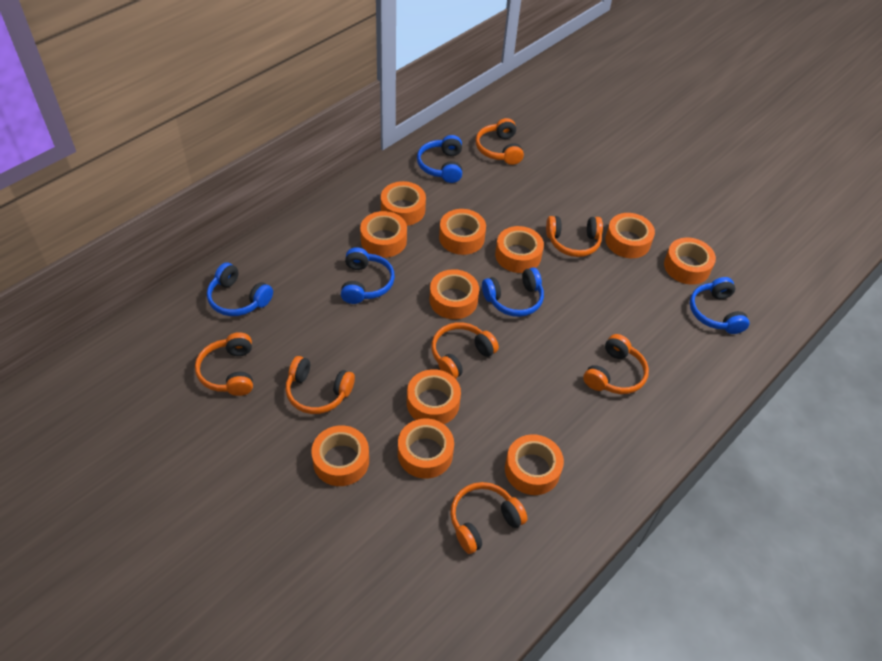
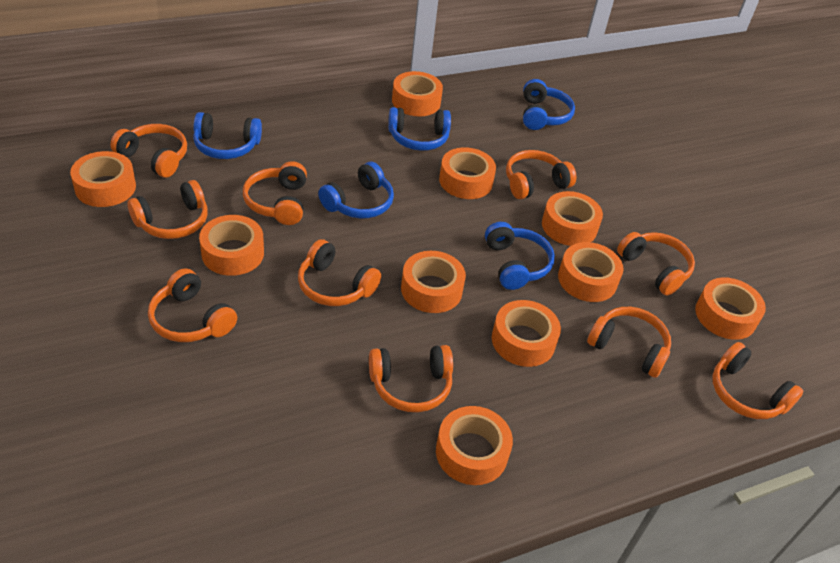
orange headphones: [195,332,253,396] [286,356,355,414] [431,322,499,379] [450,482,528,554] [476,118,524,165] [546,216,603,257] [583,334,649,394] = 7 -> [110,124,187,178] [127,180,208,239] [148,268,237,342] [243,161,307,225] [298,239,381,306] [369,345,453,412] [506,150,576,199] [587,307,671,378] [617,232,695,296] [712,342,803,419] = 10
orange tape: [311,425,369,486] [360,211,407,258] [381,181,426,226] [398,419,454,479] [407,369,461,424] [429,269,479,319] [439,209,486,255] [495,226,544,273] [505,434,564,495] [605,213,655,258] [664,238,716,285] = 11 -> [70,151,136,207] [199,215,264,276] [392,71,443,116] [401,251,466,313] [436,406,513,485] [439,147,496,199] [492,300,561,367] [542,191,603,246] [558,242,623,302] [695,277,766,340] = 10

